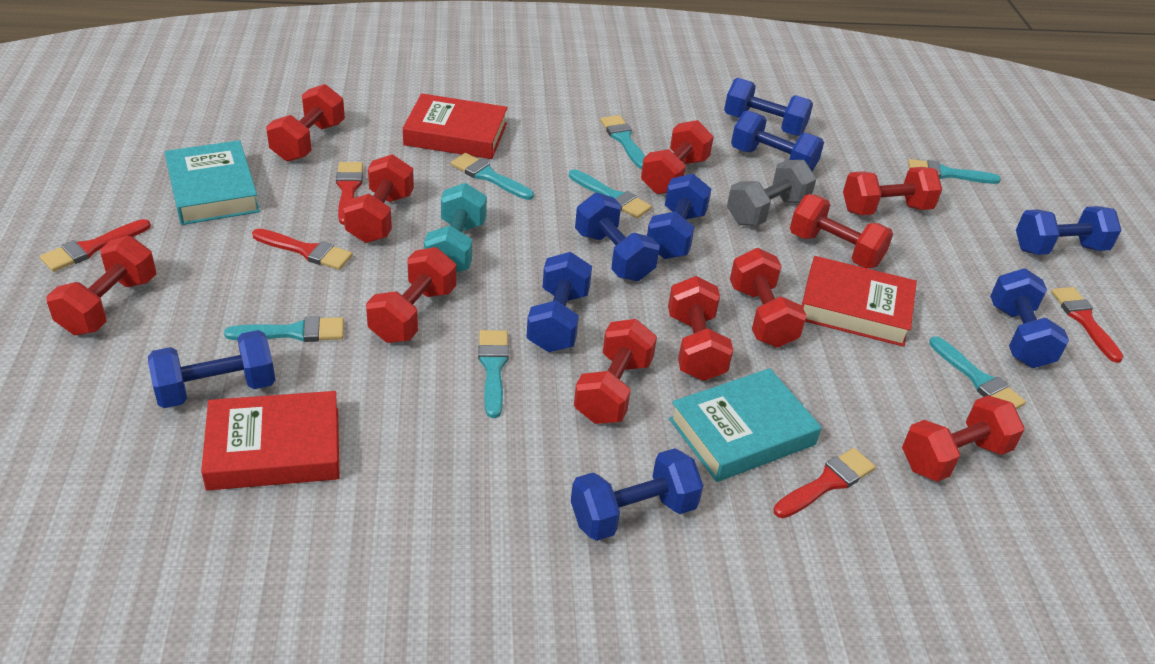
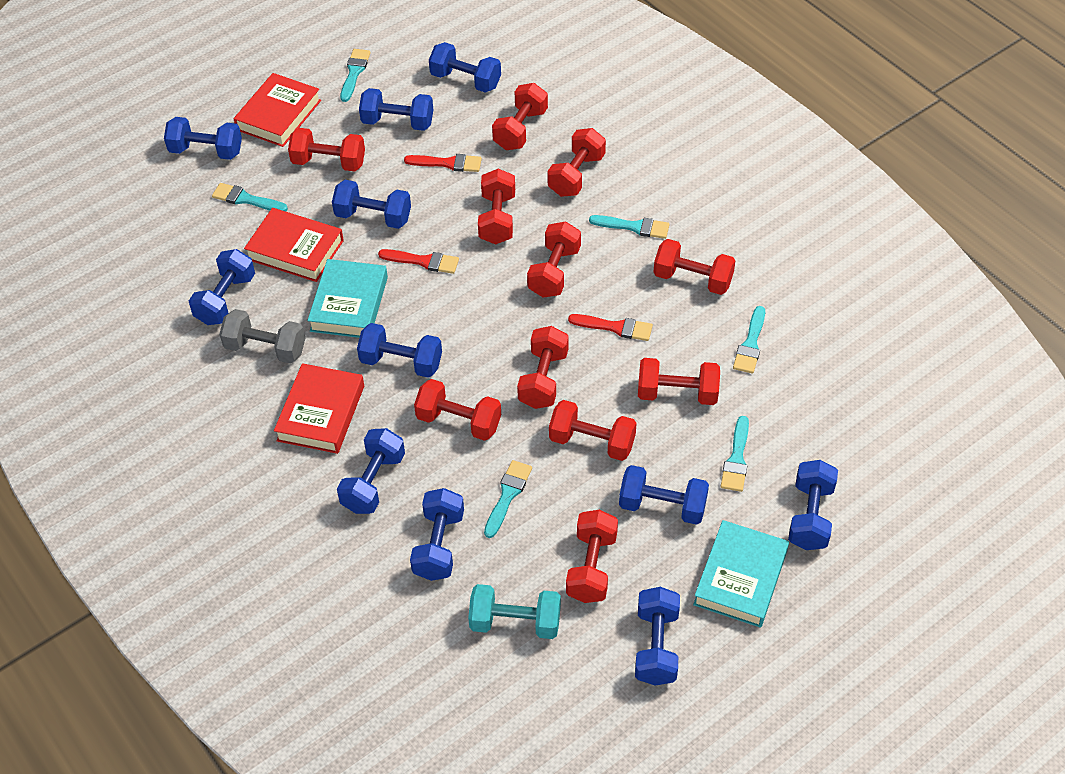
blue dumbbell: [148,330,275,408] [526,252,592,352] [571,448,704,541] [575,193,660,281] [647,174,711,259] [724,78,813,136] [731,110,824,171] [990,268,1069,368] [1016,206,1122,255] = 9 -> [164,117,242,160] [189,249,255,325] [332,180,411,229] [337,428,405,514] [357,323,442,378] [359,88,433,131] [410,488,464,581] [429,42,501,93] [619,465,709,525] [635,587,680,686] [788,460,838,550] = 11
red brush: [40,219,151,272] [252,228,353,270] [336,162,363,225] [773,448,876,518] [1051,287,1124,363] = 5 -> [378,249,459,274] [404,154,482,172] [568,314,653,341] = 3
turquoise brush: [224,316,344,342] [451,153,534,200] [478,330,509,418] [569,169,652,219] [600,115,645,169] [908,159,1001,184] [929,336,1026,409] = 7 -> [212,183,288,211] [340,49,371,102] [484,460,532,538] [589,215,669,239] [721,416,749,492] [733,306,765,373] = 6

